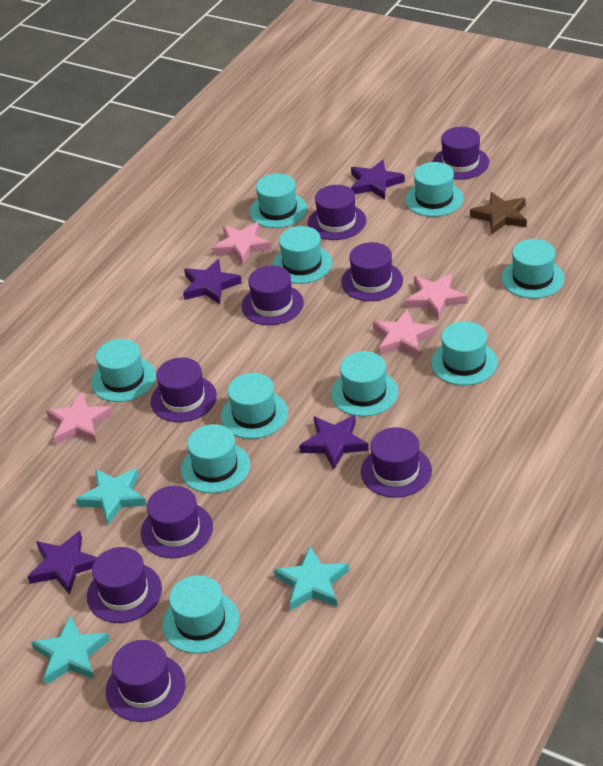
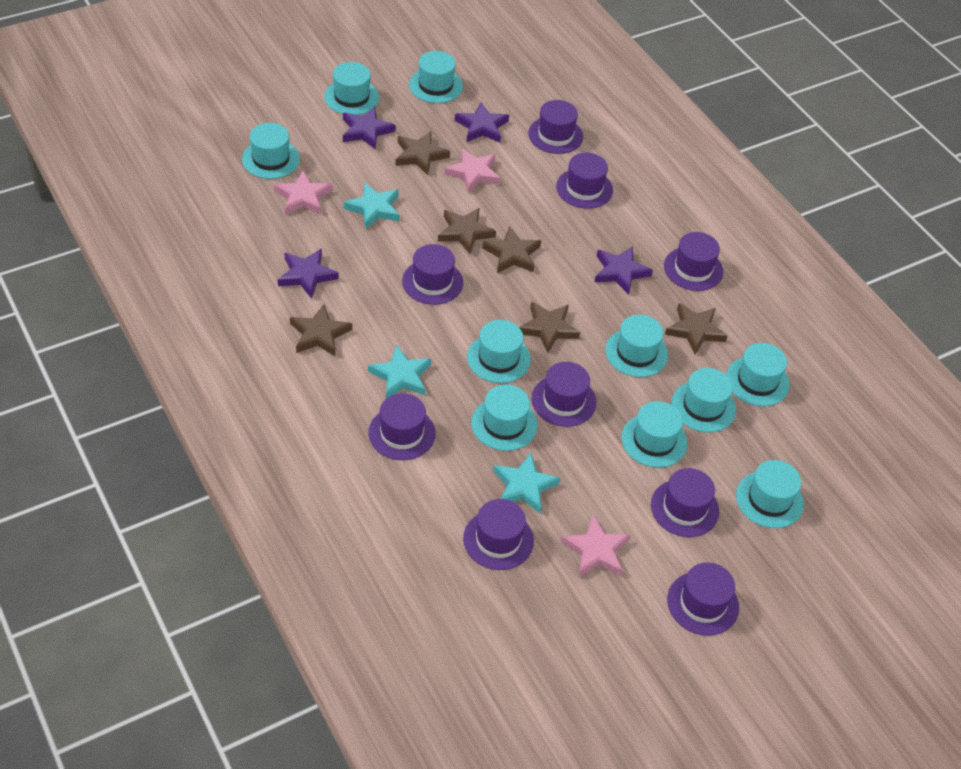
brown star: [470,192,527,234] = 1 -> [290,304,352,356] [396,131,450,175] [438,208,496,254] [482,227,541,273] [519,301,580,353] [665,303,728,354] = 6
pink star: [46,392,113,445] [212,222,271,265] [373,309,436,358] [405,274,468,320] = 4 -> [274,171,332,215] [445,148,500,193] [561,515,630,577] = 3

